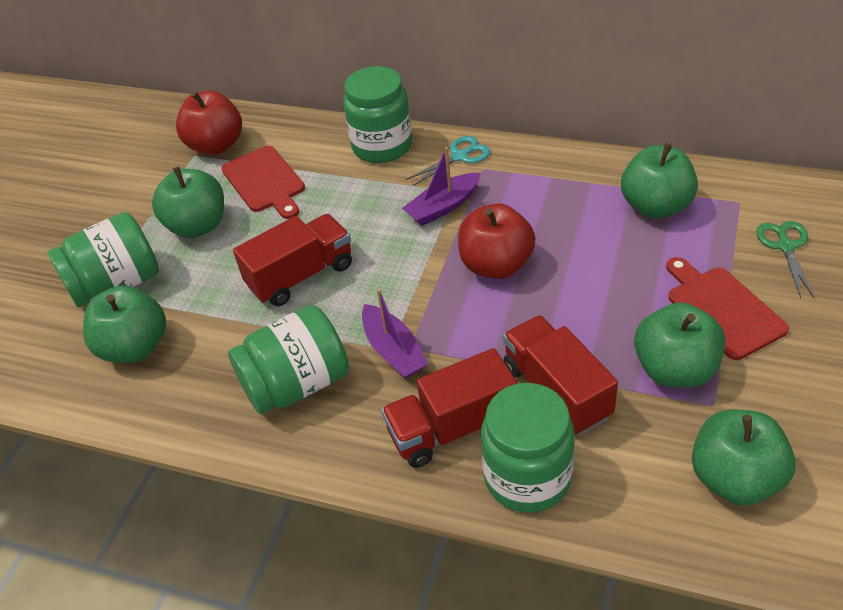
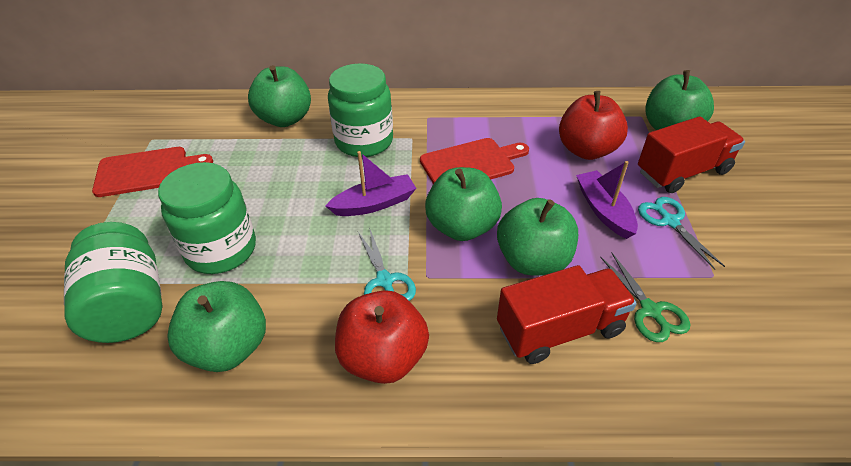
green jar: [47,212,159,307] [228,305,349,414] [343,66,412,163] [481,383,574,513] = 4 -> [64,222,163,343] [158,162,256,274] [328,63,393,157] = 3
red truck: [233,214,352,306] [381,348,518,468] [503,315,618,436] = 3 -> [497,265,637,364] [638,116,745,193] = 2
turquoise scissors: [406,136,490,186] = 1 -> [358,227,416,301] [638,197,725,270] = 2

